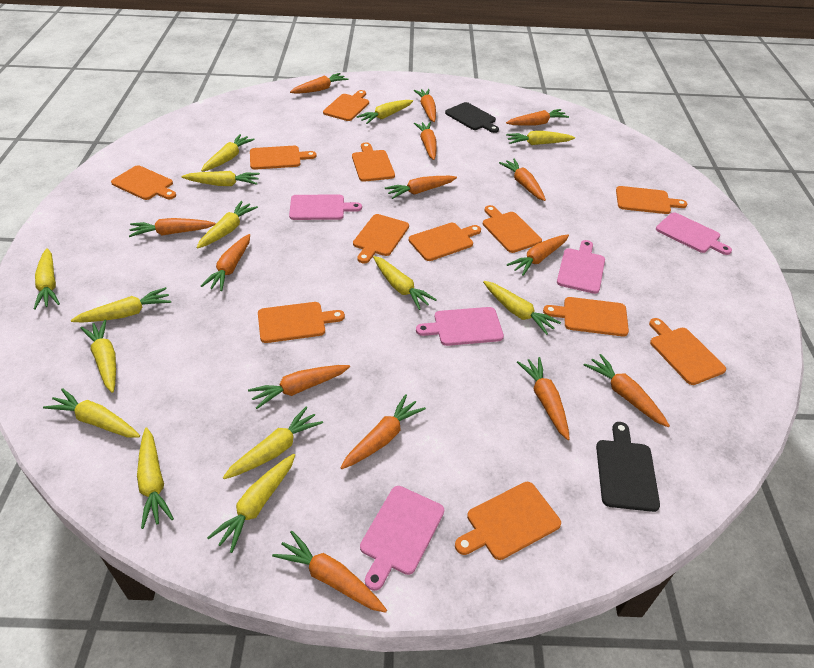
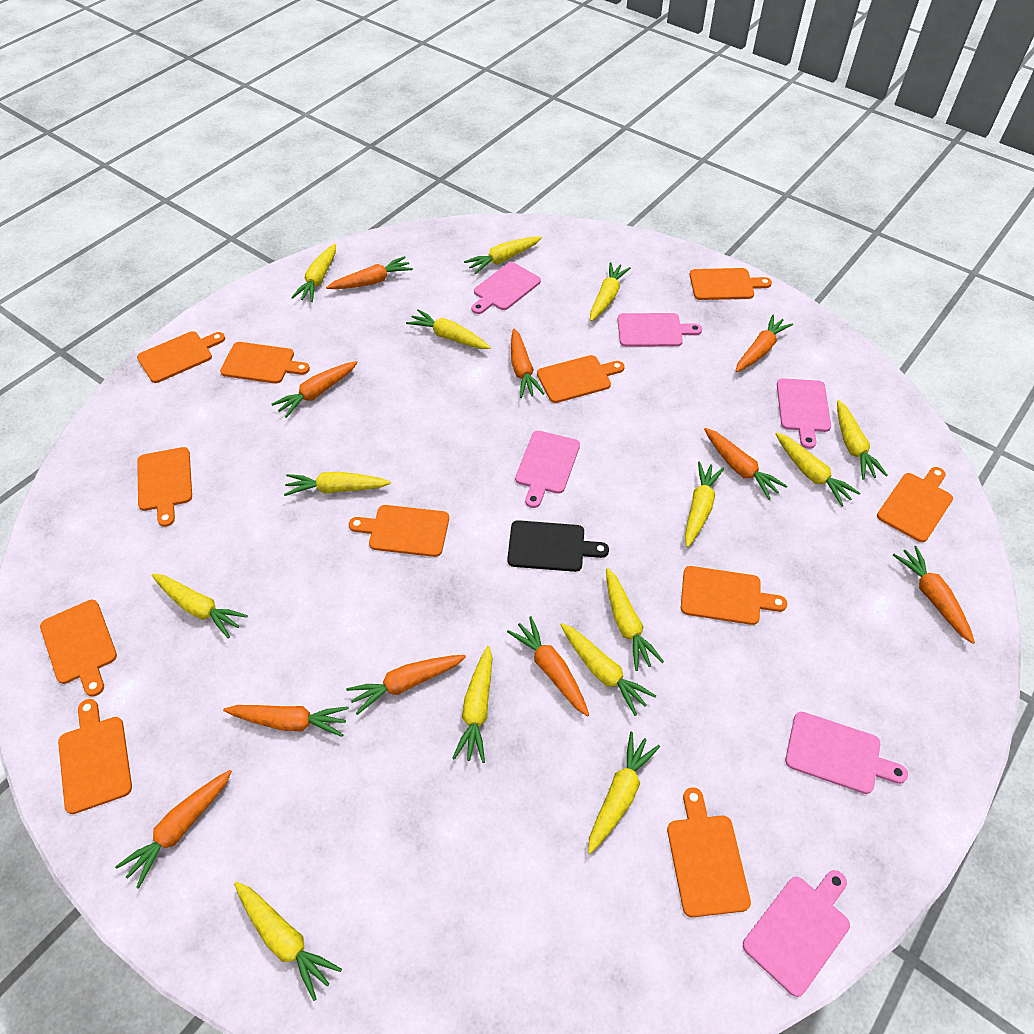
black cutting board: [445,102,499,133] [596,422,660,512] = 2 -> [507,520,609,572] = 1
orange carrot: [129,218,216,237] [201,234,250,291] [248,365,350,409] [272,531,387,613] [290,73,348,94] [341,394,426,469] [385,176,457,199] [414,89,436,122] [414,122,437,160] [499,159,546,201] [506,109,569,126] [507,235,569,276] [517,357,570,440] [584,354,670,427] = 14 -> [115,770,232,889] [223,705,349,737] [271,361,358,418] [326,256,413,289] [346,655,466,715] [507,616,589,717] [511,329,544,398] [704,428,787,500] [736,315,793,372] [893,546,975,644] = 10
orange cutting board: [111,165,176,200] [250,146,317,170] [258,302,345,343] [323,90,369,121] [352,142,395,182] [353,214,409,263] [409,223,481,261] [455,482,561,560] [483,205,542,253] [543,297,629,336] [616,186,687,214] [649,318,726,385] = 12 -> [40,600,117,697] [58,699,132,814] [137,331,225,383] [137,447,192,527] [220,342,310,383] [349,505,449,557] [537,355,625,403] [667,787,751,917] [681,566,787,625] [690,268,772,300] [877,467,953,542] = 11
pink cutting board: [289,195,362,220] [360,486,444,591] [416,307,504,346] [557,240,605,294] [656,212,732,255] = 5 -> [471,262,541,314] [515,431,580,508] [617,313,702,347] [743,870,850,997] [777,378,831,449] [785,712,908,794] = 6

